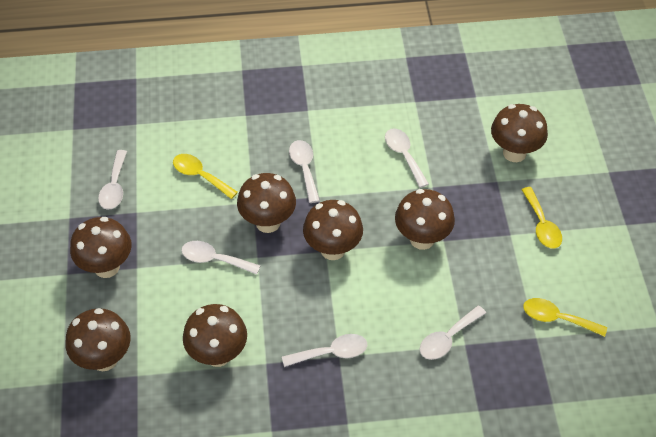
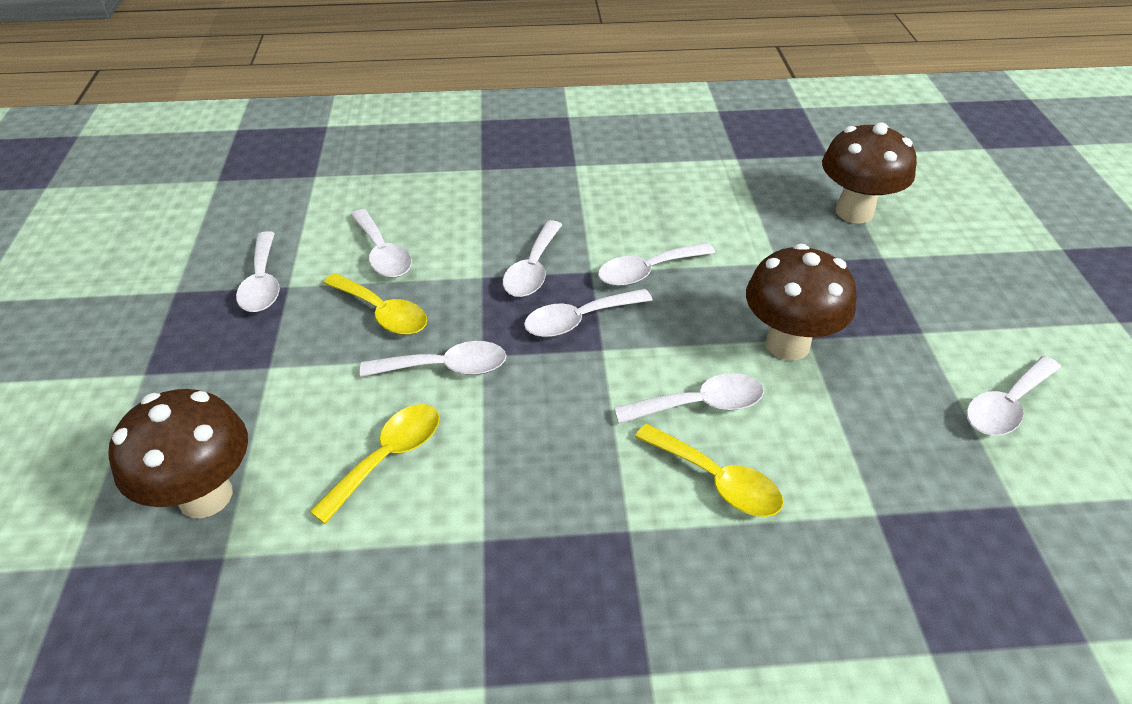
brown mushroom: [66,308,131,371] [70,217,132,278] [183,304,247,367] [237,173,296,233] [303,200,363,260] [395,189,455,250] [491,104,548,162] = 7 -> [108,389,248,518] [746,244,857,360] [822,122,917,224] = 3
white spoon: [98,150,127,210] [181,241,261,275] [282,334,367,367] [289,140,320,203] [385,129,429,188] [420,305,486,360] = 6 -> [236,231,280,312] [351,209,412,278] [360,341,507,377] [503,220,562,297] [524,289,653,337] [598,242,715,286] [614,373,764,424] [966,356,1061,436] = 8

